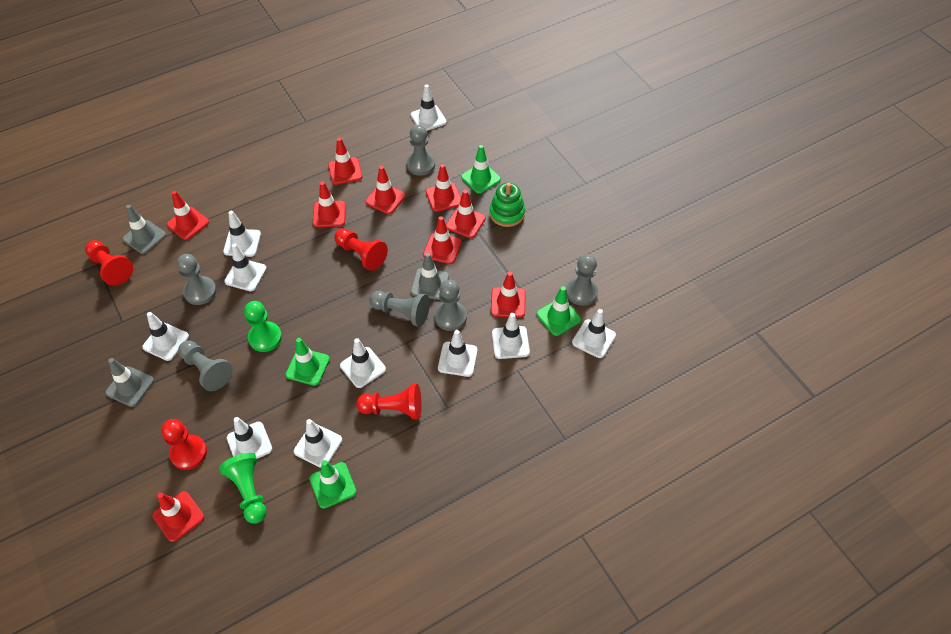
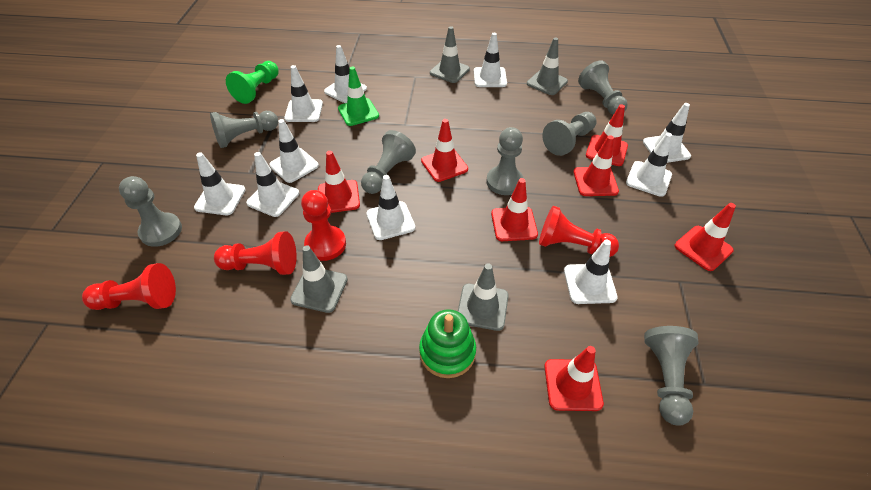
green pawn: [219,453,266,524] [244,301,282,352] = 2 -> [226,61,279,104] = 1
green traffic cone: [286,338,330,386] [309,460,357,508] [461,145,501,194] [537,286,581,336] = 4 -> [338,67,379,126] = 1
grey pawn: [177,254,217,305] [178,340,233,391] [369,291,430,327] [406,125,435,176] [434,280,467,331] [566,254,598,306] = 6 -> [119,176,182,247] [210,111,278,148] [361,130,416,194] [486,127,524,195] [542,112,597,156] [578,60,628,115] [644,326,698,425] = 7
grey traffic cone: [106,358,154,407] [123,205,166,254] [411,253,449,300] = 3 -> [290,245,348,313] [430,26,470,83] [458,264,509,331] [527,38,568,95] = 4
red traffic cone: [152,491,204,542] [167,191,209,240] [313,181,346,227] [328,138,362,185] [365,166,406,214] [423,216,462,264] [426,164,461,212] [446,190,486,238] [491,272,526,318] = 9 -> [318,151,360,213] [421,119,468,182] [491,178,538,241] [544,346,604,411] [573,135,619,196] [586,104,628,166] [675,203,736,271] = 7

